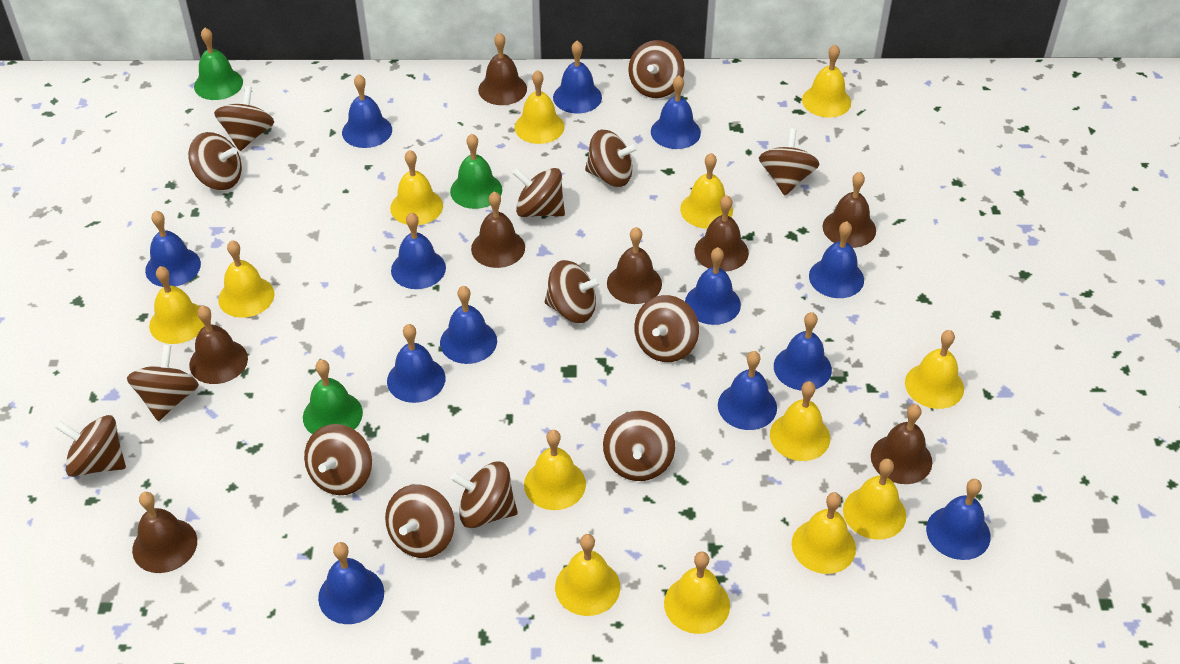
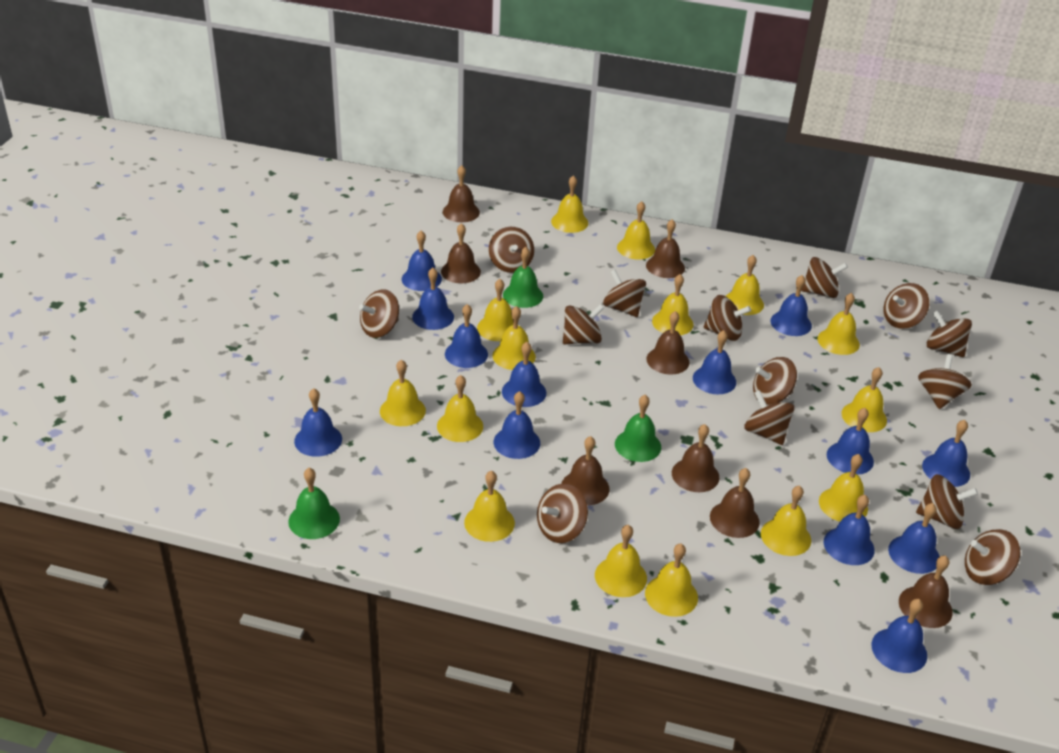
yellow bell: [149,266,205,344] [218,240,275,318] [390,150,443,225] [514,70,565,144] [524,430,586,510] [555,534,620,616] [664,551,730,634] [680,153,733,229] [770,381,830,461] [792,492,856,574] [802,44,851,117] [843,459,906,540] [905,330,964,409] = 13 -> [380,360,426,426] [437,375,483,442] [464,471,515,542] [477,279,513,341] [492,306,536,370] [551,175,588,233] [595,525,647,597] [617,201,655,260] [645,544,698,617] [652,274,694,335] [726,255,764,315] [761,485,811,556] [818,293,860,355] [819,454,868,522] [842,367,887,432] = 15

